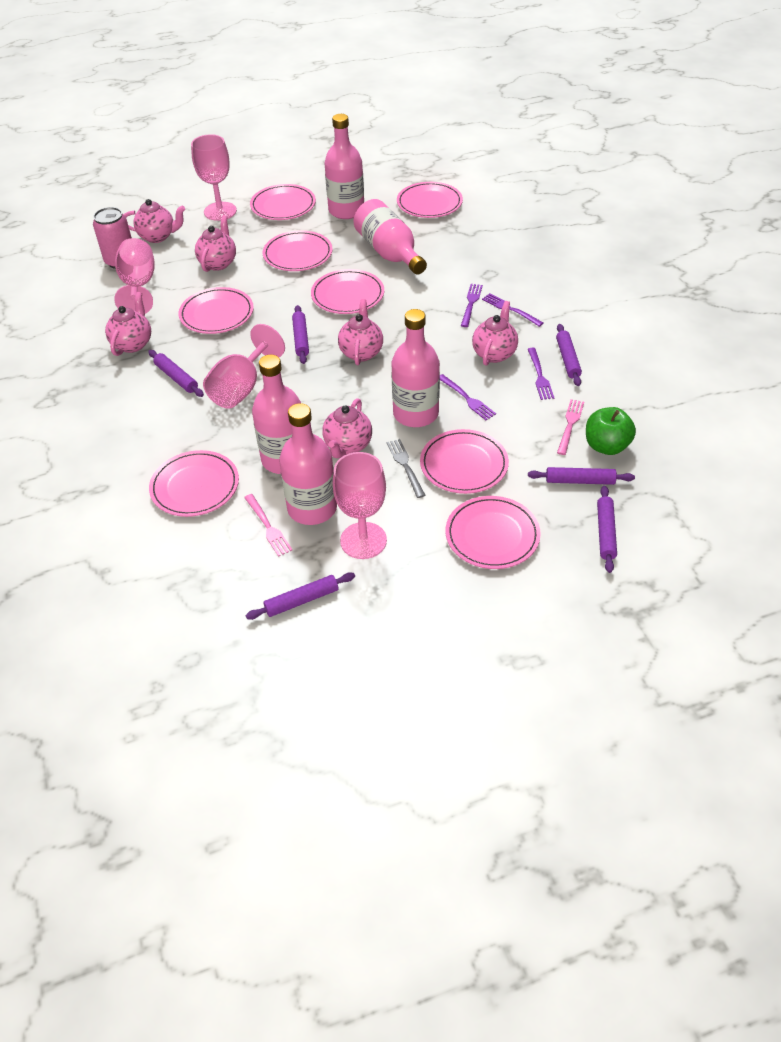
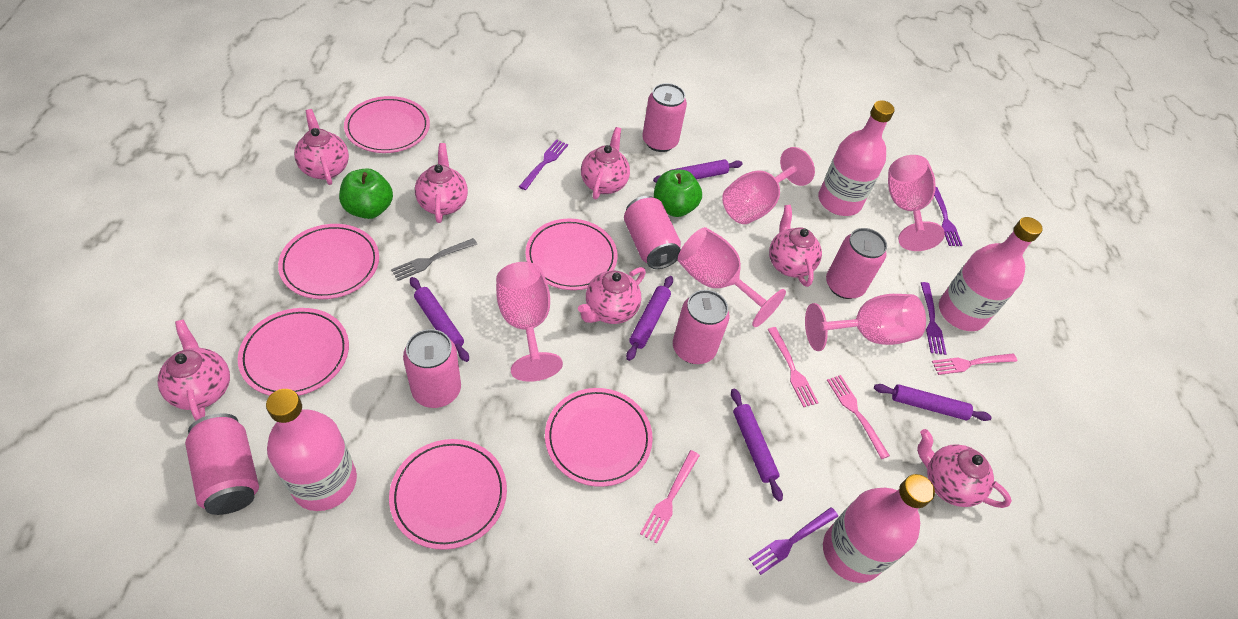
green apple: [586,407,636,455] = 1 -> [339,168,393,219] [654,170,702,217] = 2
pink bottle: [252,355,301,474] [279,403,337,525] [325,114,364,219] [354,199,427,274] [391,309,440,427] = 5 -> [266,389,357,511] [818,100,895,216] [823,474,935,583] [939,217,1043,331] = 4
pink can: [93,207,132,269] = 1 -> [185,413,259,515] [403,329,461,408] [624,196,681,269] [642,83,687,152] [673,290,730,364] [826,228,887,299] = 6
pink fork: [244,494,293,557] [557,399,584,455] = 2 -> [640,450,700,544] [767,327,819,407] [827,375,890,459] [932,353,1017,375] = 4
pink goblet: [115,238,155,314] [191,134,237,221] [203,324,285,409] [333,452,387,559] = 4 -> [496,262,563,382] [678,227,786,327] [722,147,815,224] [805,294,926,351] [888,155,945,251] = 5
pink plate: [149,450,239,517] [178,287,254,334] [250,184,316,220] [263,230,333,271] [311,269,384,314] [397,182,463,218] [420,429,509,494] [446,496,541,569] = 8 -> [238,308,349,396] [278,224,379,299] [344,96,430,153] [389,439,507,550] [526,218,618,290] [545,388,653,487] = 6
pink teapot: [105,292,151,356] [124,199,185,243] [195,215,236,272] [322,398,372,458] [338,299,383,365] [472,301,518,366] = 6 -> [157,319,230,421] [294,109,349,185] [415,143,468,223] [578,267,646,324] [581,127,630,199] [769,205,822,287] [917,429,1012,508] = 7
purple rolling pin: [148,350,204,397] [246,572,355,620] [292,305,309,364] [528,467,635,485] [556,324,582,386] [597,486,617,573] = 6 -> [410,277,469,362] [626,276,673,361] [653,159,743,182] [731,388,783,501] [874,384,992,421] = 5

